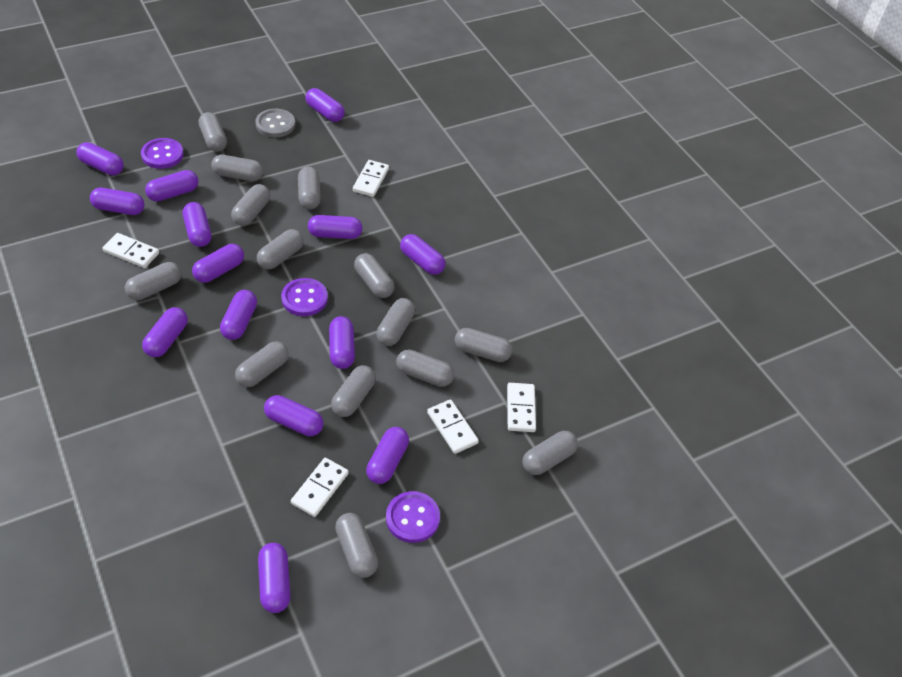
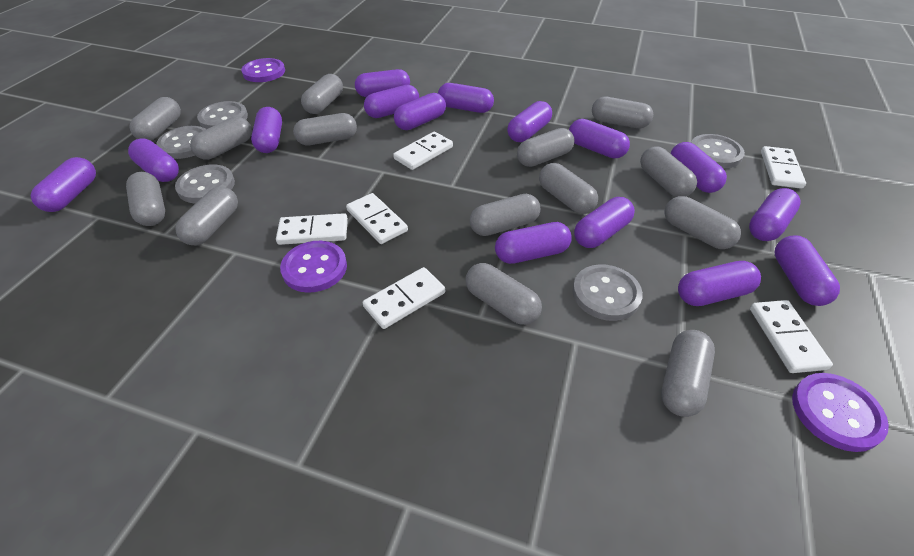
grey button: [255,109,295,137] = 1 -> [157,126,206,159] [175,164,235,203] [197,101,248,129] [572,264,643,321] [691,134,745,168] = 5
purple capsule: [76,142,124,175] [90,187,145,215] [142,307,188,357] [145,170,198,201] [183,202,212,247] [192,244,244,283] [220,290,257,340] [258,543,291,613] [264,395,323,436] [305,88,345,122] [308,215,363,239] [329,316,355,369] [366,427,409,484] [400,234,445,275] = 14 -> [31,157,96,212] [128,138,179,182] [251,107,282,153] [355,69,410,97] [364,85,419,118] [394,93,446,130] [438,83,494,113] [495,222,572,264] [507,101,552,142] [569,119,630,158] [574,197,635,248] [670,142,727,193] [678,261,761,306] [749,188,801,241] [775,235,840,306] = 15
white domino: [102,233,159,268] [291,458,349,517] [353,160,389,197] [427,399,479,454] [507,383,536,432] = 5 -> [276,213,348,245] [346,193,408,244] [363,267,445,329] [393,132,453,170] [750,300,833,373] [761,146,806,189] = 6

